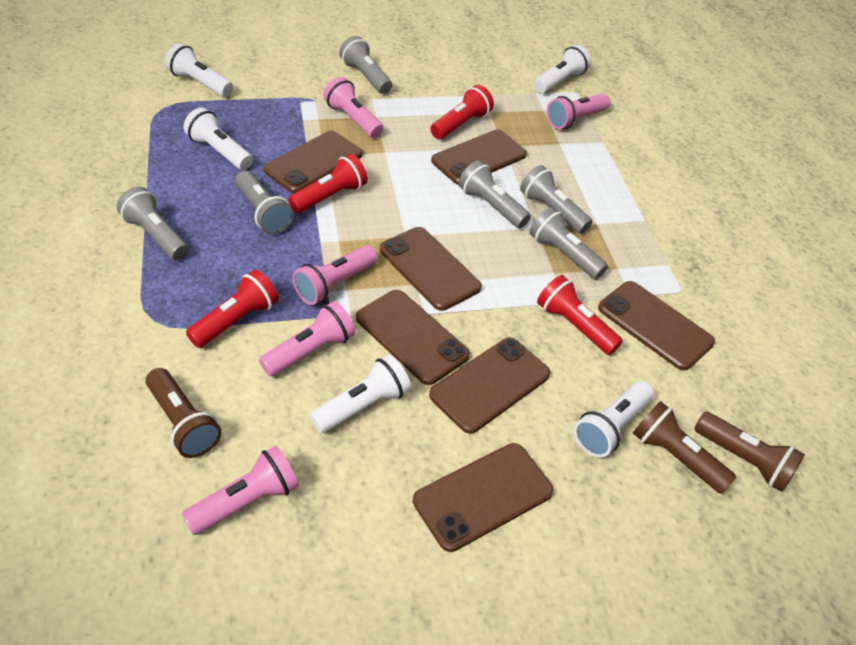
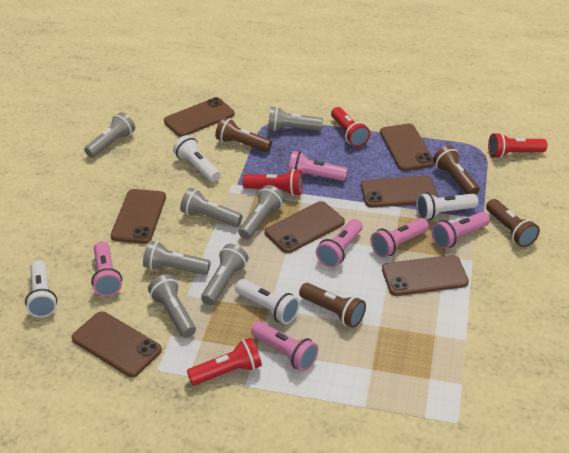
brown flashlight: [146,368,221,458] [633,401,736,494] [694,412,805,492] = 3 -> [215,117,272,152] [299,283,366,328] [433,146,480,195] [486,199,540,247] = 4
grey flashlight: [117,187,189,261] [235,171,294,234] [339,36,392,94] [458,161,531,228] [520,165,592,234] [529,207,608,279] = 6 -> [84,112,135,158] [143,240,211,275] [148,274,196,338] [180,188,243,227] [201,244,248,305] [239,185,285,239] [268,106,323,131] = 7
pink flashlight: [182,446,299,535] [259,301,355,377] [293,245,377,305] [323,77,383,138] [547,94,611,129] = 5 -> [91,241,122,297] [251,321,318,371] [288,151,348,181] [316,219,363,268] [371,218,429,258] [431,212,490,249] = 6
white flashlight: [165,43,233,97] [183,107,253,170] [310,354,411,433] [534,45,591,94] [574,381,654,457] = 5 -> [25,260,57,318] [173,135,220,182] [235,279,300,324] [416,192,478,220] = 4

